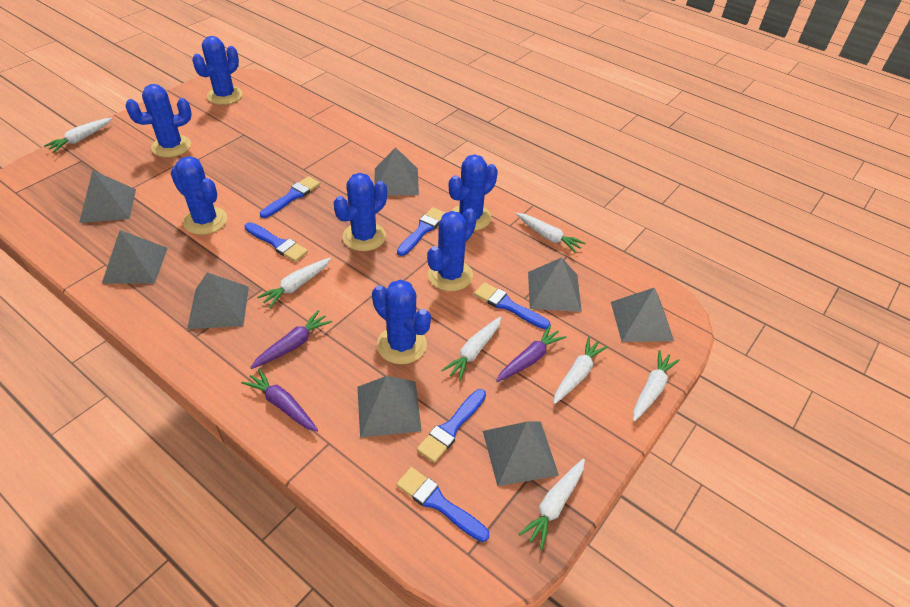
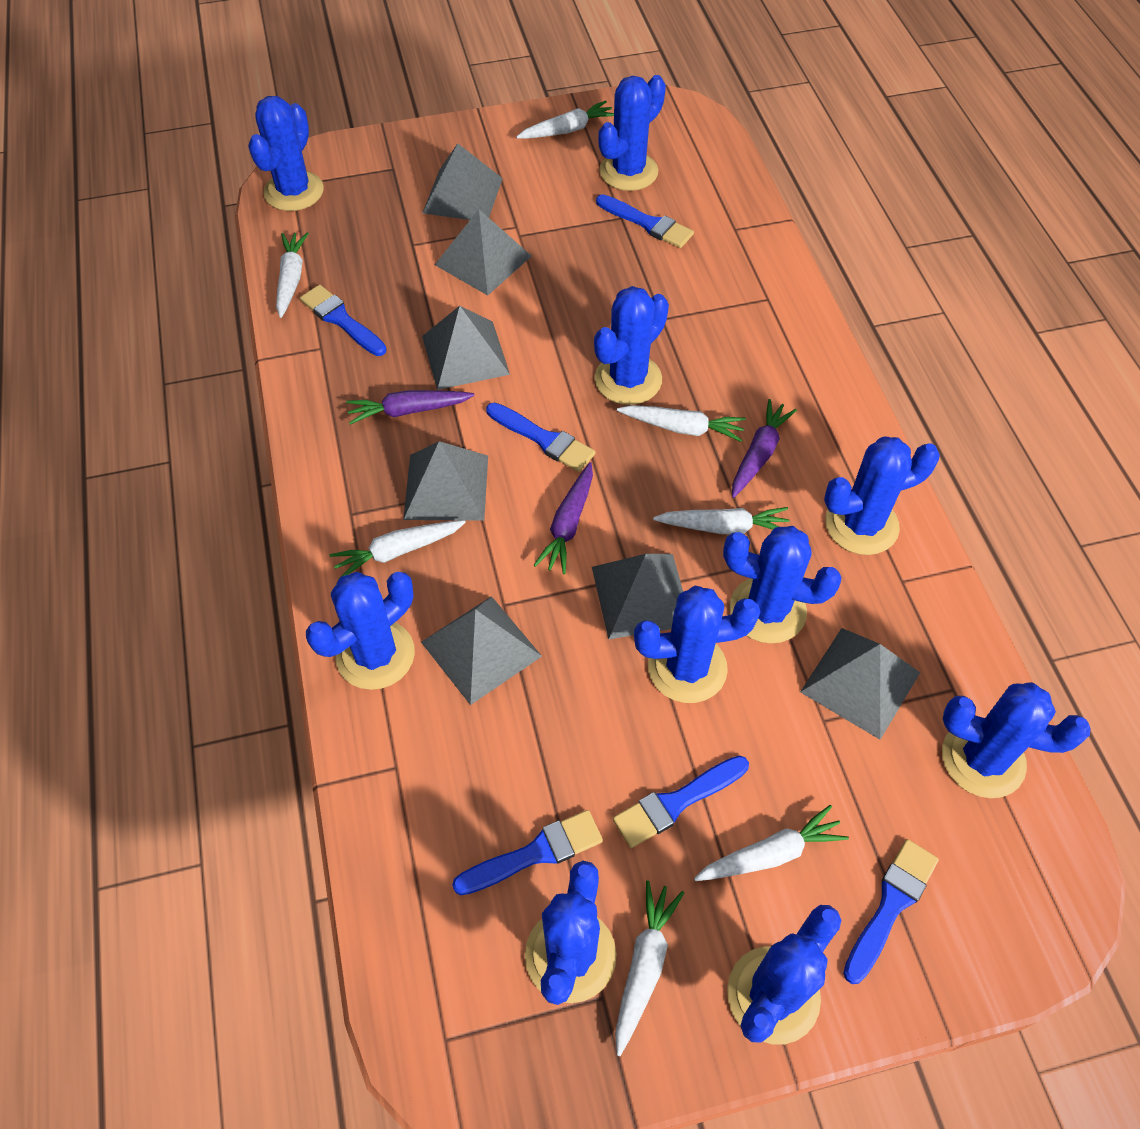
blue cactus: [125,84,192,157] [171,156,227,235] [192,36,243,105] [333,173,387,251] [372,280,431,365] [427,208,477,291] [449,155,498,231] = 7 -> [248,96,324,211] [306,572,415,690] [525,861,616,1005] [594,286,669,405] [598,75,666,191] [634,586,760,703] [723,526,842,644] [727,905,841,1044] [824,437,940,555] [942,682,1091,798] = 10
grey pyramid: [79,170,136,223] [102,230,168,284] [187,272,249,329] [357,376,422,438] [374,147,419,196] [483,422,559,486] [528,257,582,312] [611,288,674,342] = 8 -> [403,441,488,521] [421,596,542,705] [422,143,503,220] [422,306,510,390] [435,209,531,296] [592,554,683,639] [800,628,920,740] = 7

